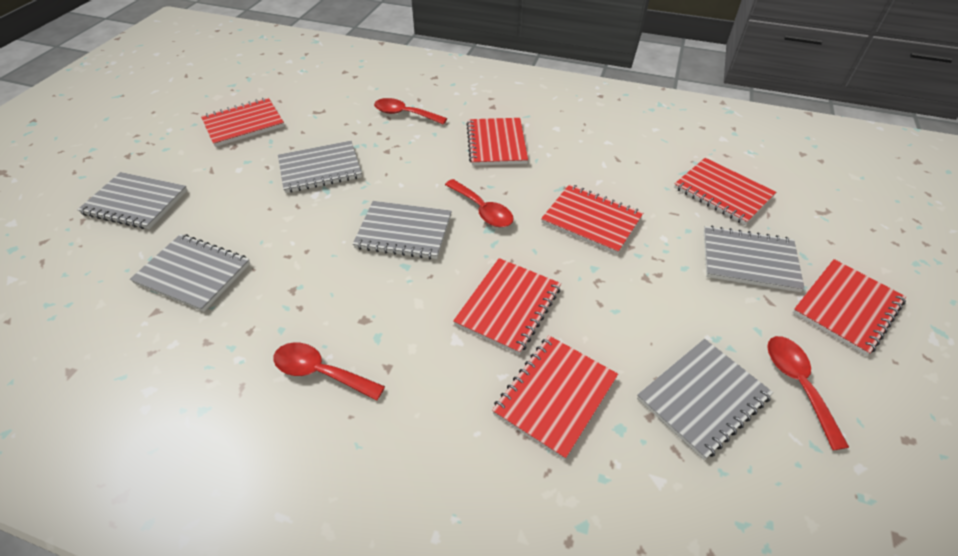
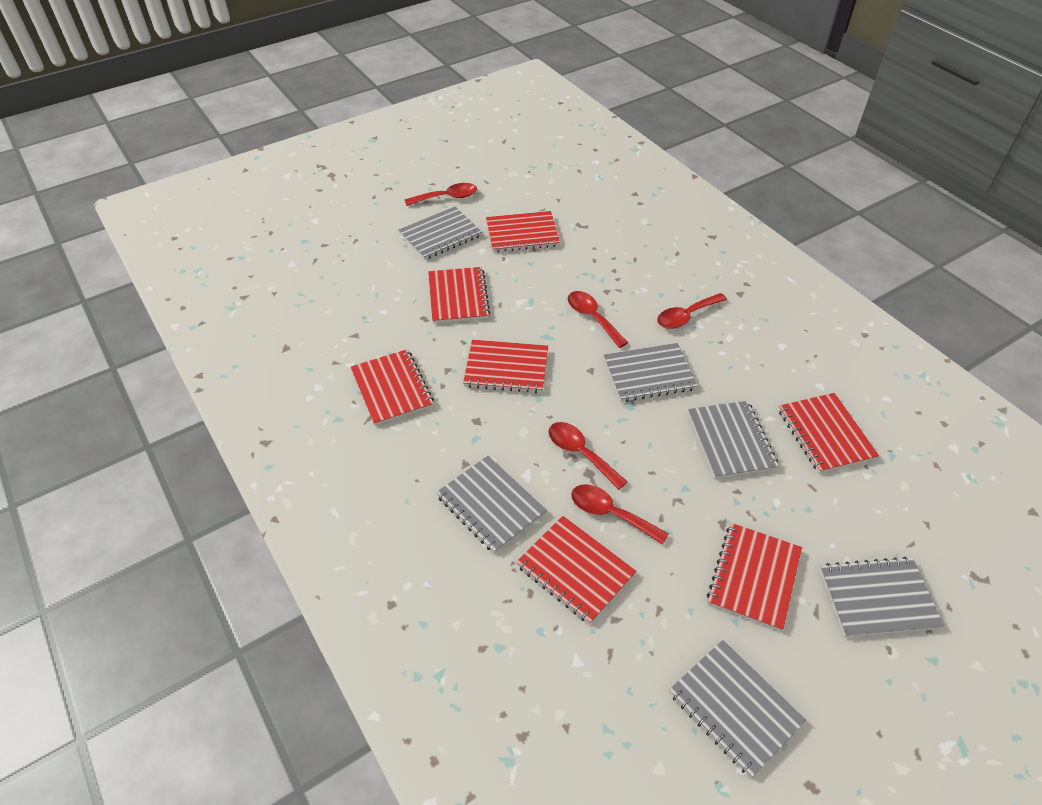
red spoon: [273,342,385,401] [374,98,447,125] [445,179,513,227] [767,336,849,450] = 4 -> [405,183,477,206] [548,422,628,490] [568,291,628,348] [571,484,669,545] [657,293,727,329] = 5

